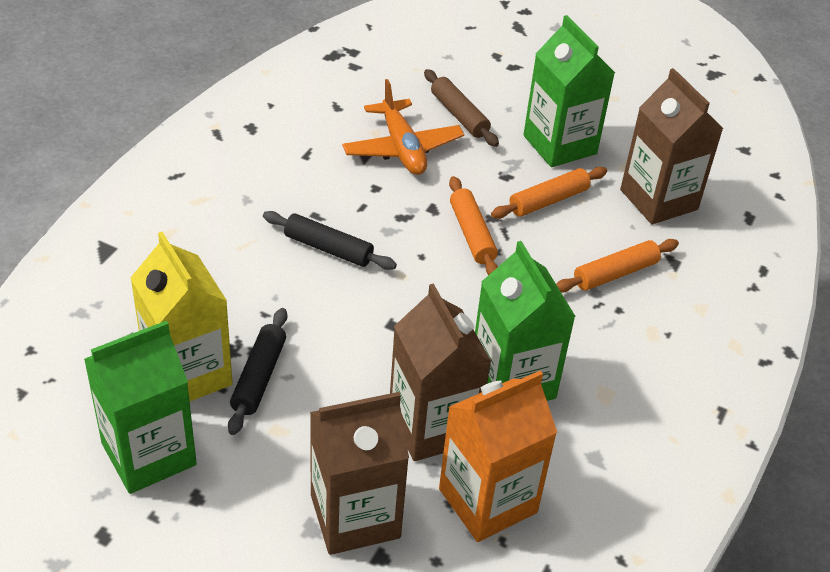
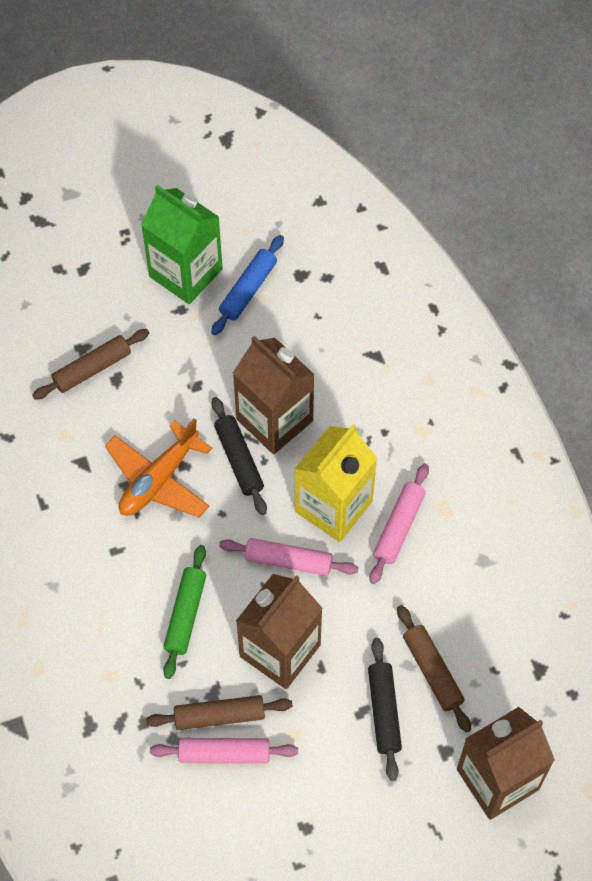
blue rolling pin: none = 0 -> [211,235,284,335] = 1
brown rolling pin: [424,69,499,147] = 1 -> [32,329,149,400] [146,695,293,730] [397,605,471,733] = 3
green carton: [84,321,197,494] [475,241,576,401] [523,15,615,167] = 3 -> [141,185,223,304] = 1
green rolling pin: none = 0 -> [163,545,206,679] = 1
orange carton: [439,371,557,542] = 1 -> none = 0
orange rolling pin: [449,176,498,275] [491,167,607,219] [556,239,679,293] = 3 -> none = 0
pink rolling pin: none = 0 -> [150,738,298,763] [219,538,358,576] [370,464,429,584] = 3

